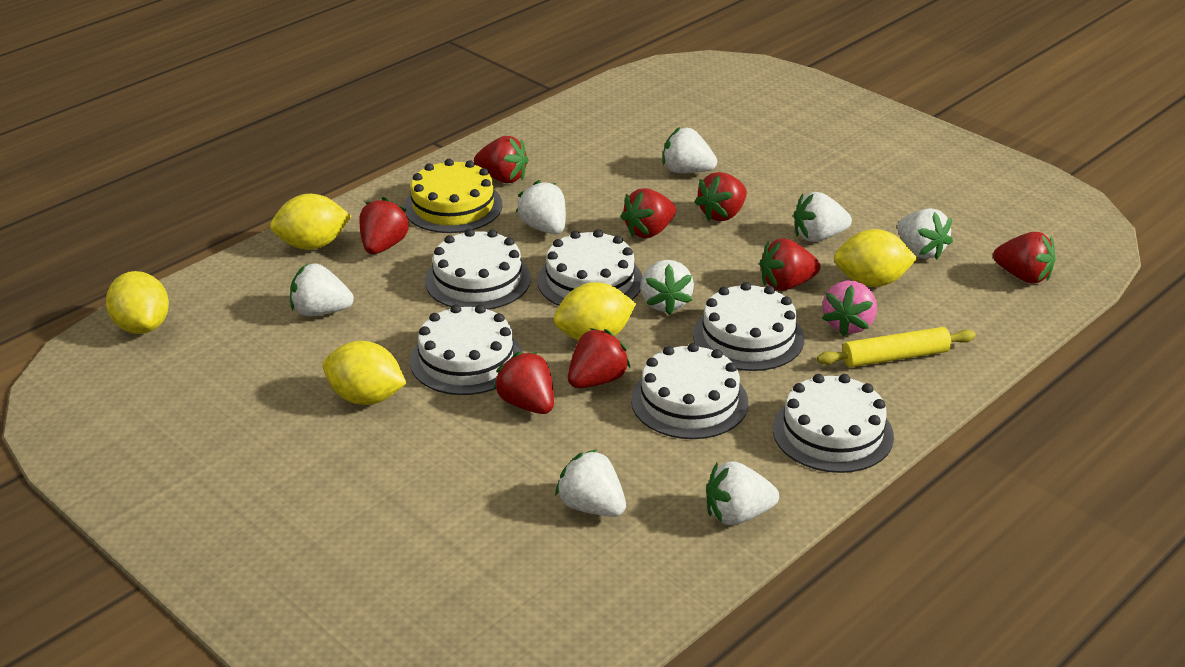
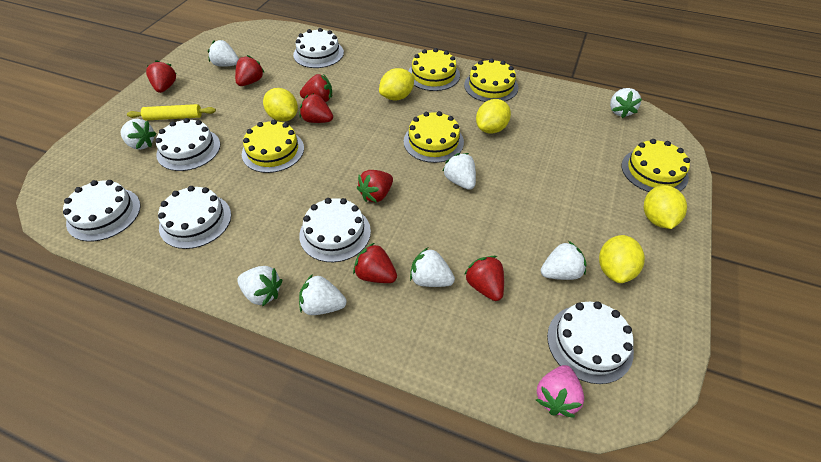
red strawberry: [359,197,410,254] [474,136,529,183] [493,352,554,414] [568,328,630,388] [621,188,676,238] [695,172,747,221] [759,238,820,291] [993,232,1055,284] = 8 -> [146,60,176,93] [235,55,265,86] [299,93,333,123] [300,74,332,102] [353,243,397,283] [357,170,393,203] [464,256,504,301] = 7
yellow cake: [404,159,503,233] = 1 -> [242,120,304,173] [404,111,464,163] [408,48,460,91] [464,58,519,102] [621,139,690,192] = 5

